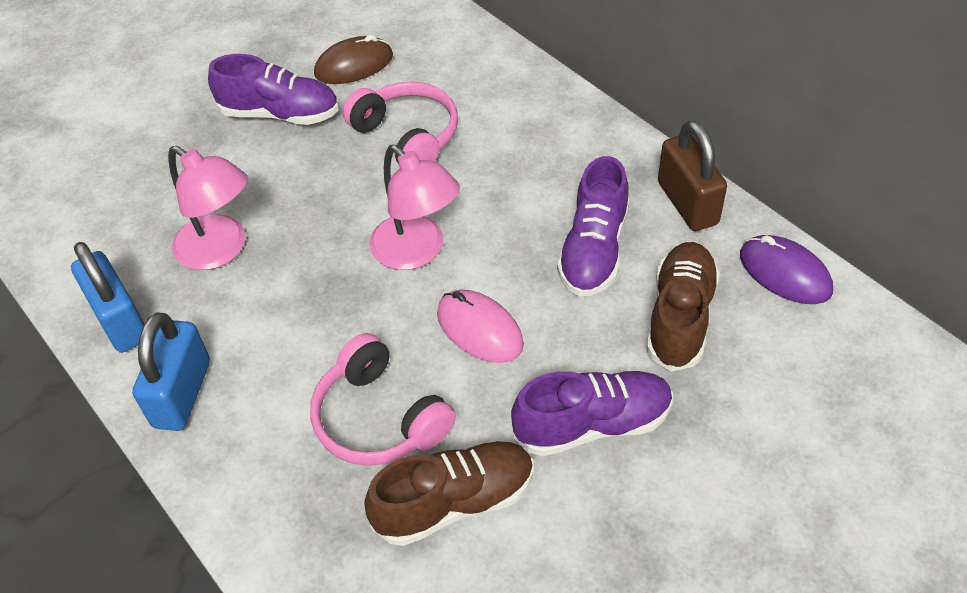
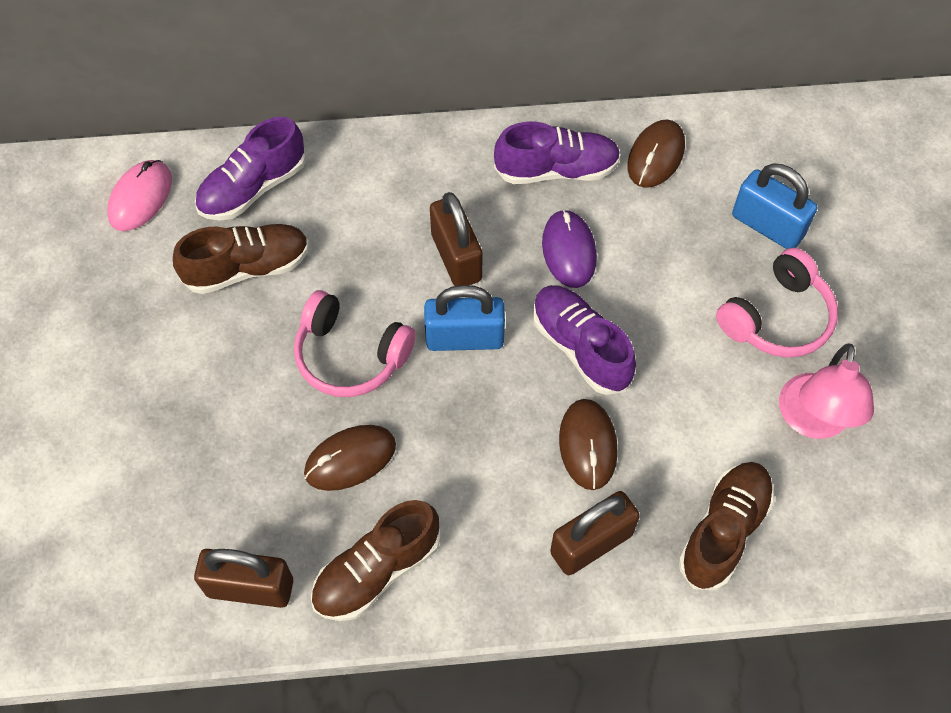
brown mouse: [314,35,393,84] = 1 -> [304,425,396,491] [559,399,618,490] [627,120,685,188] = 3
brown padlock: [658,120,727,231] = 1 -> [194,549,293,608] [430,192,482,286] [550,491,640,575] = 3
brown shoe: [364,441,533,546] [647,242,720,372] = 2 -> [173,224,309,294] [311,500,440,621] [679,462,774,590] = 3
pink lamp: [168,146,248,270] [369,145,460,270] = 2 -> [779,344,874,439] = 1

